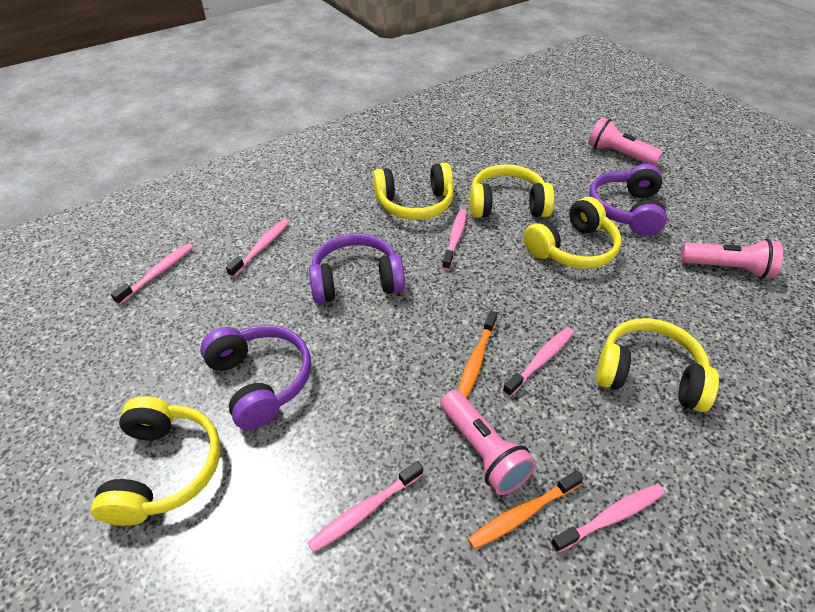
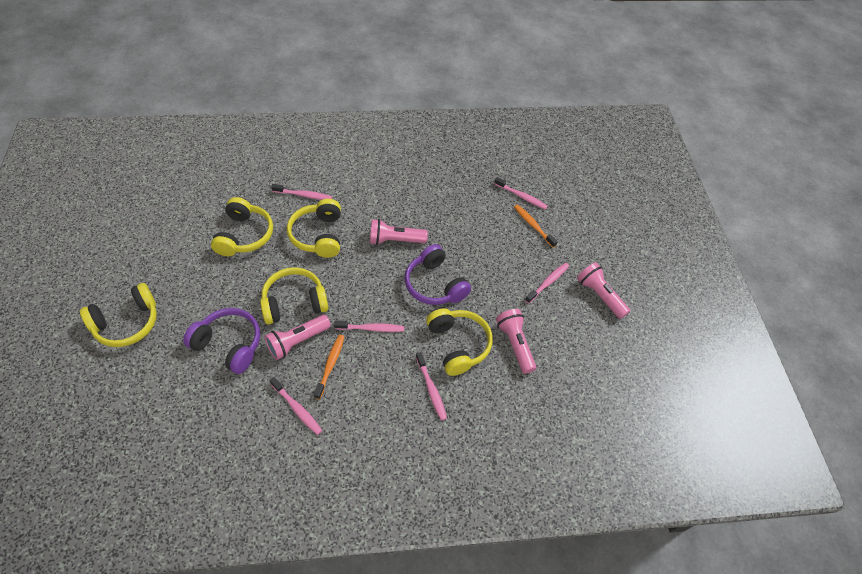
pink flashlight: [440,390,536,495] [588,117,663,166] [680,239,783,279] = 3 -> [264,315,331,360] [370,219,428,245] [496,309,536,374] [577,262,630,319] = 4
purple headphones: [200,325,311,430] [309,233,405,304] [589,164,667,236] = 3 -> [183,308,260,374] [405,244,471,305] = 2

